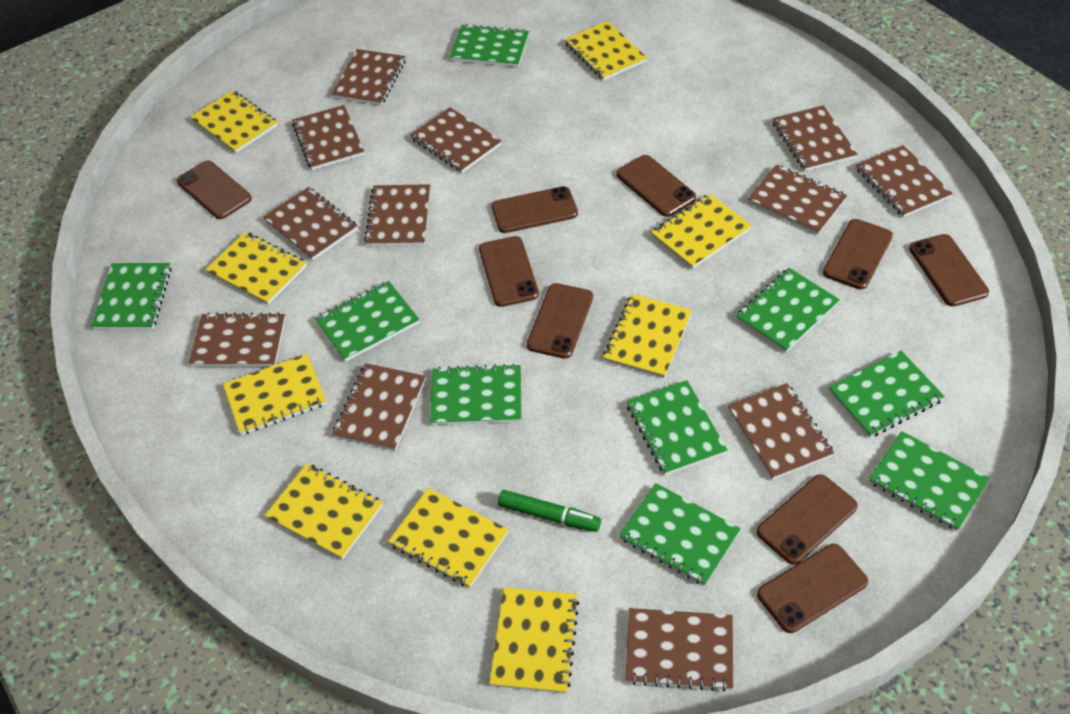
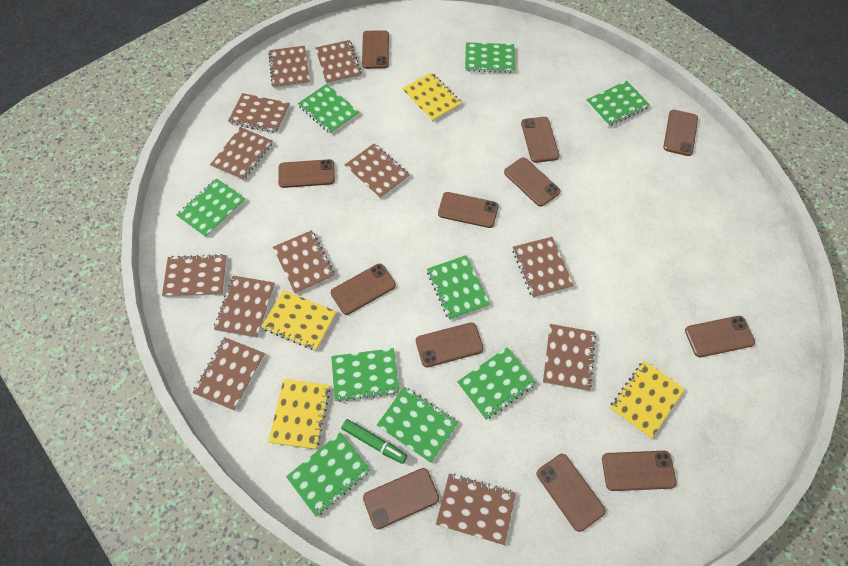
brown phone: [177,160,252,219] [479,236,539,307] [491,186,578,233] [527,283,593,359] [617,155,696,217] [757,474,858,565] [757,544,868,633] [823,219,893,290] [909,234,989,307] = 9 -> [278,159,335,188] [331,263,396,315] [362,30,389,69] [363,468,439,529] [416,322,484,368] [438,192,499,228] [504,157,560,207] [521,117,560,163] [536,454,606,532] [602,451,677,491] [663,110,698,156] [685,316,755,357] = 12
yellow notebook: [190,90,278,153] [205,232,307,305] [223,354,327,435] [264,463,383,560] [388,488,508,588] [489,587,579,694] [565,21,647,81] [603,294,692,378] [651,194,752,269] = 9 -> [262,290,336,351] [268,379,331,449] [402,72,462,122] [610,361,685,439] = 4

